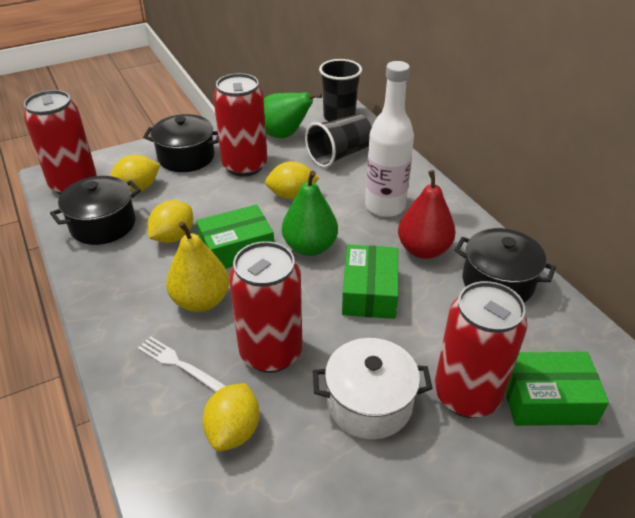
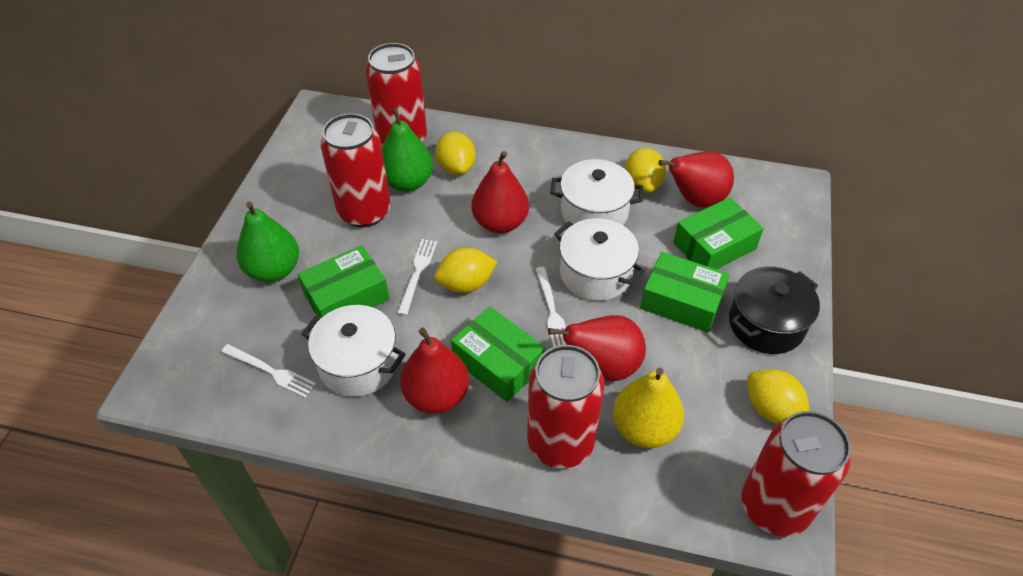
black cup: [305,114,372,168] [319,59,362,121] = 2 -> none = 0
black pot: [50,176,141,245] [143,114,219,172] [454,228,556,302] = 3 -> [729,266,820,354] = 1
green box: [196,205,274,269] [342,245,398,319] [506,352,609,426] = 3 -> [298,245,389,318] [451,306,546,402] [640,252,730,333] [673,197,764,269] = 4
red pear: [398,170,456,259] = 1 -> [400,327,469,414] [471,151,529,233] [548,315,646,382] [658,151,734,207] = 4
white bottle: [365,61,414,217] = 1 -> none = 0
white fork: [138,336,226,392] = 1 -> [221,344,316,398] [397,239,437,315] [536,267,566,347] = 3
white pot: [313,338,433,439] = 1 -> [302,305,406,397] [550,159,643,225] [554,218,645,301] = 3

